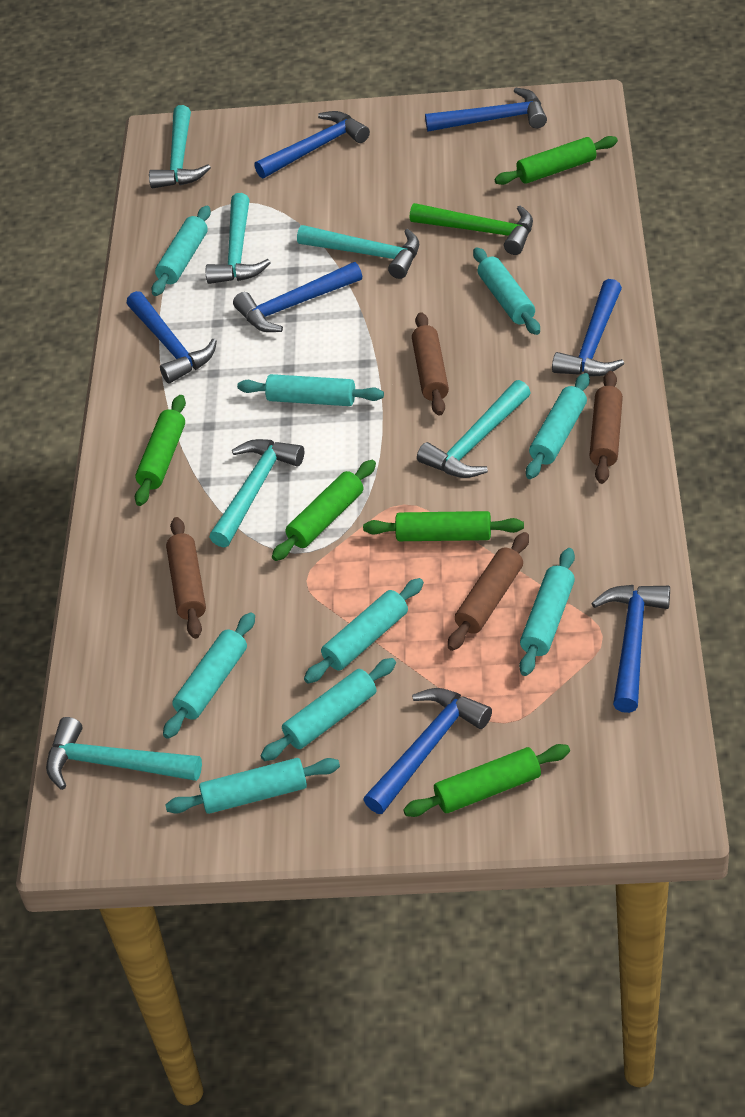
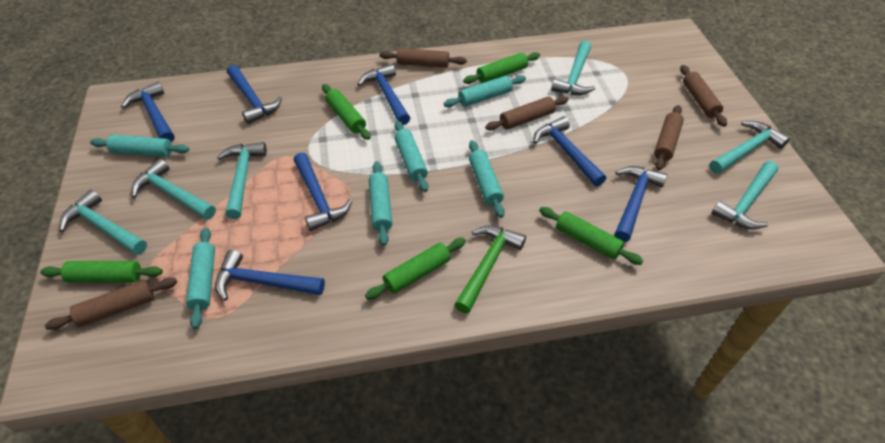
brown rolling pin: [166,517,206,639] [412,312,449,416] [448,532,529,651] [589,371,623,484] = 4 -> [45,277,177,330] [379,48,467,68] [485,96,569,131] [654,105,684,170] [680,65,727,127] = 5
turquoise rolling pin: [152,206,211,296] [163,612,255,739] [165,758,340,814] [237,374,384,406] [260,658,396,761] [304,578,424,684] [473,247,540,335] [519,548,575,676] [526,373,590,479] = 9 -> [90,135,189,157] [186,228,215,329] [369,161,392,246] [394,121,428,192] [444,75,526,107] [469,140,505,218] = 6

